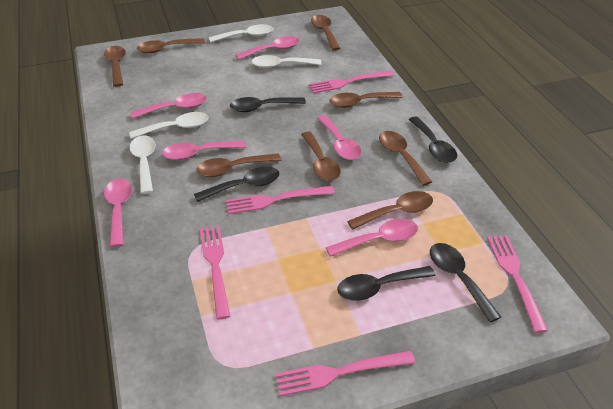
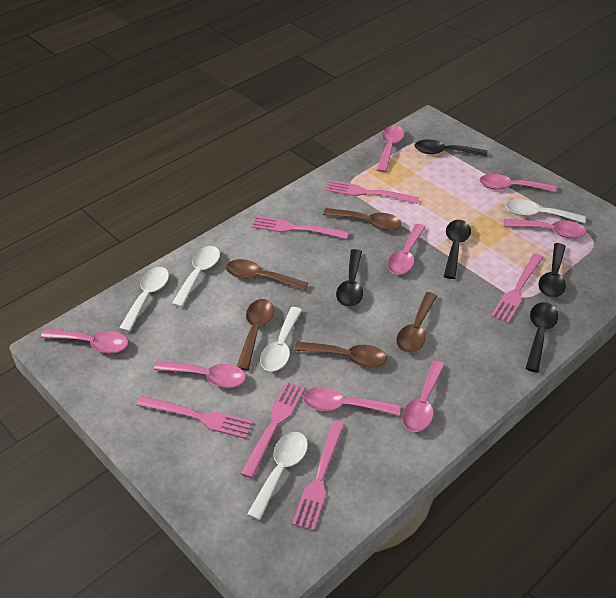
brown spoon: [104,46,126,87] [137,38,205,53] [196,154,281,177] [301,132,341,181] [311,15,341,51] [329,92,403,108] [347,191,433,230] [379,131,432,186] = 8 -> [226,259,308,291] [237,299,274,370] [294,341,387,368] [323,208,401,231] [396,292,437,353] = 5
pink fork: [200,226,230,319] [226,186,335,214] [275,351,415,396] [309,70,394,93] [487,235,548,333] = 5 -> [136,396,253,439] [241,382,305,478] [252,216,349,239] [292,421,345,531] [326,180,419,204] [491,253,544,323] = 6
pink spoon: [104,179,132,247] [130,93,207,119] [162,141,246,160] [235,36,299,60] [317,115,362,160] [326,219,418,257] = 6 -> [41,329,128,353] [154,360,246,388] [303,387,401,416] [377,126,405,172] [387,224,426,275] [402,360,445,432] [479,174,556,192] [504,219,587,238] = 8
white spoon: [129,112,208,139] [130,135,156,194] [209,24,273,42] [252,55,322,68] = 4 -> [119,267,169,332] [172,246,220,307] [247,432,308,520] [260,307,302,371] [506,199,586,223] = 5

